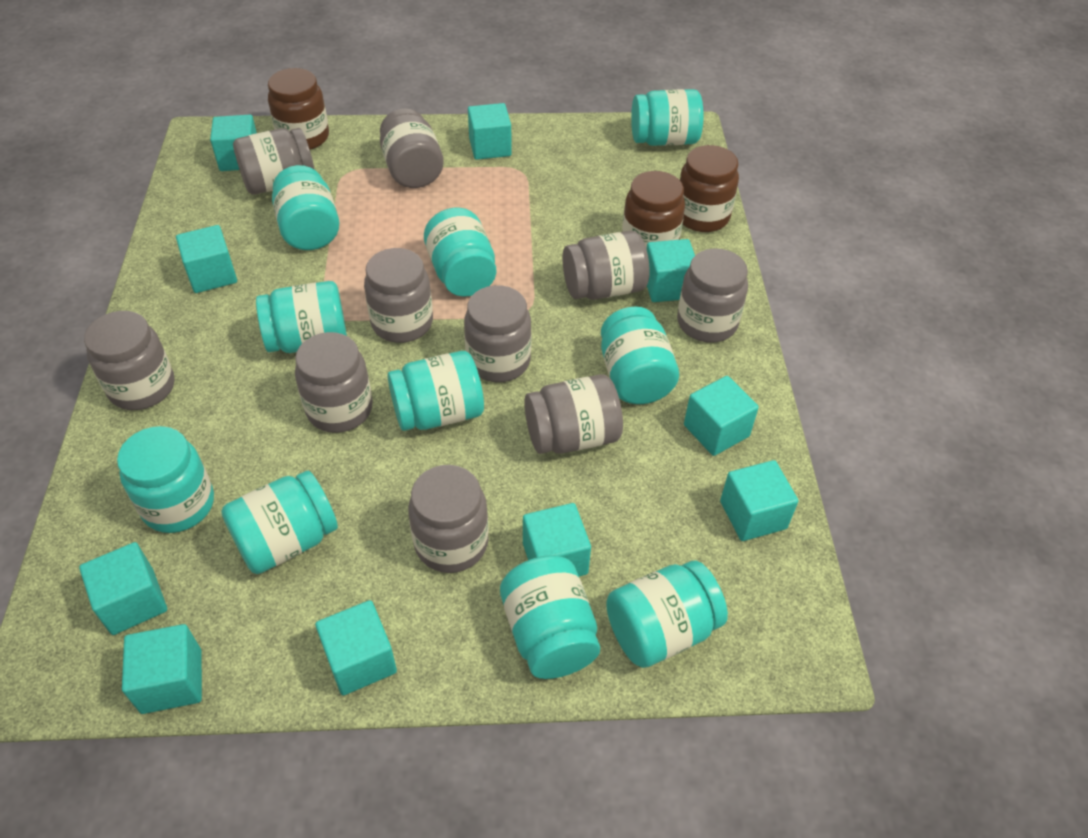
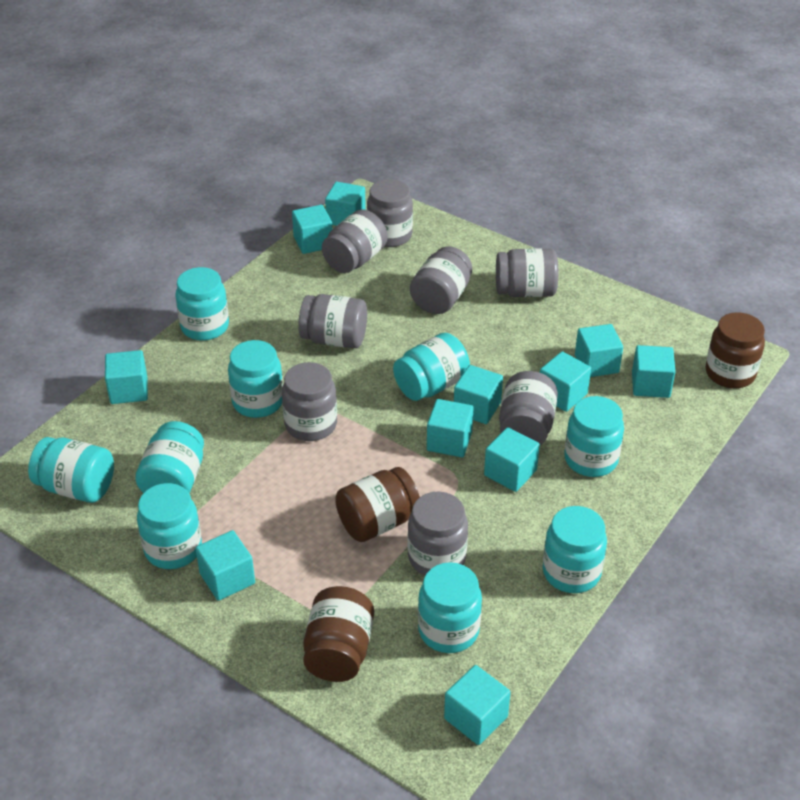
grey jar: [84,311,174,410] [233,128,314,195] [295,332,373,433] [364,248,433,343] [380,108,444,188] [408,465,489,573] [464,285,531,382] [524,374,623,454] [562,231,650,300] [677,248,748,343] = 10 -> [282,362,337,441] [298,294,367,348] [322,209,388,273] [367,179,413,247] [408,491,468,576] [410,246,472,314] [496,248,558,297] [499,371,558,446] = 8
turquoise cube: [79,542,167,635] [122,624,202,714] [176,225,237,293] [210,115,257,171] [315,600,397,695] [468,103,512,160] [523,503,591,576] [647,239,695,302] [684,376,759,456] [720,460,798,541] = 10 -> [105,350,148,404] [195,530,255,601] [292,205,332,254] [325,182,366,226] [427,399,473,457] [444,665,511,745] [454,365,503,424] [484,427,540,492] [540,351,591,412] [575,324,623,377] [632,345,676,398] = 11
turquoise jar: [117,426,214,533] [221,471,338,574] [256,281,347,353] [272,165,339,250] [388,351,484,431] [424,208,496,296] [500,555,600,679] [601,306,679,404] [606,561,728,668] [631,89,704,146] = 10 -> [28,437,114,503] [135,421,204,493] [137,483,202,569] [176,267,229,341] [228,340,283,418] [393,333,470,401] [418,562,482,653] [543,506,607,593] [564,396,624,477] = 9

